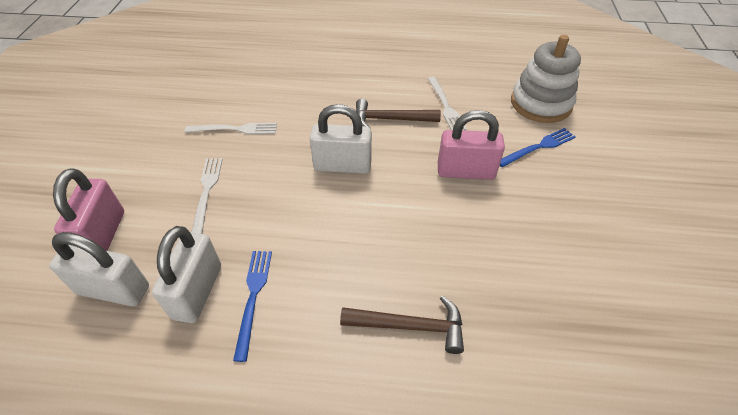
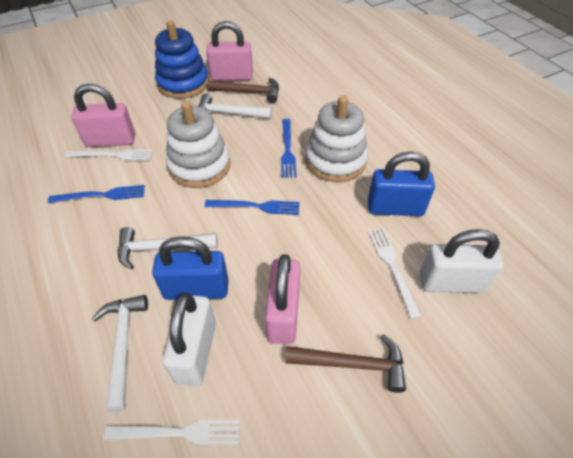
blue fork: [233,251,272,362] [500,128,576,167] = 2 -> [48,185,145,203] [205,200,299,215] [281,119,297,178] = 3
blue padlock: none = 0 -> [152,236,229,300] [368,151,435,216] = 2
blue stacking toy: none = 0 -> [155,20,209,99] = 1
pink padlock: [53,168,124,251] [438,110,505,180] = 2 -> [71,84,135,147] [206,21,253,81] [265,254,300,345] = 3
white hammer: none = 0 -> [92,295,148,412] [118,227,218,269] [198,94,272,119] = 3
white padlock: [49,232,149,306] [152,226,221,323] [310,104,372,174] = 3 -> [163,293,216,386] [420,229,503,293] = 2
white stacking toy: [511,35,581,123] = 1 -> [166,101,230,188] [306,96,368,182] = 2

